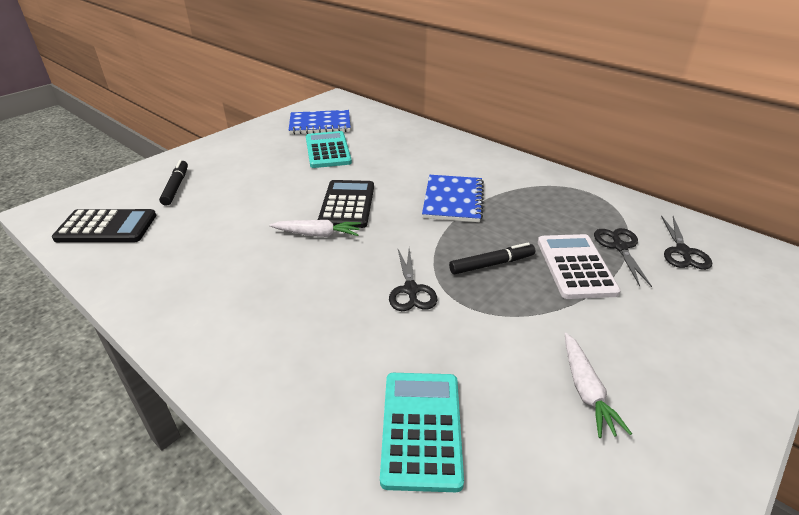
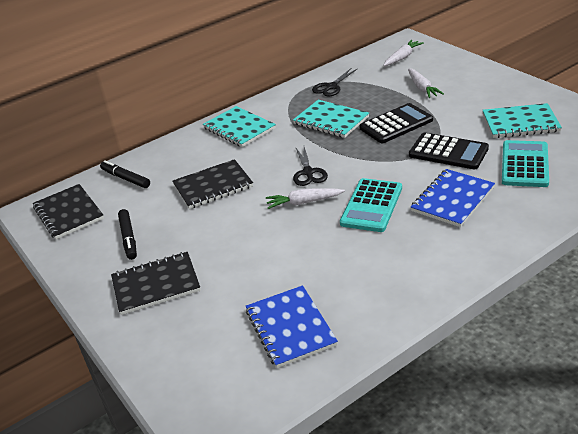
black notebook: none = 0 -> [33,184,104,239] [111,252,201,315] [172,159,253,209] = 3
black scissors: [389,249,438,311] [594,228,652,287] [661,216,712,270] = 3 -> [293,147,328,186] [312,68,358,96] = 2
turquoise notebook: none = 0 -> [203,106,276,147] [293,100,369,138] [482,103,562,138] = 3
white calculator: [538,234,621,299] = 1 -> none = 0
white carrot: [269,220,361,237] [565,333,632,438] = 2 -> [266,188,345,209] [383,40,424,66] [408,68,444,98] = 3

